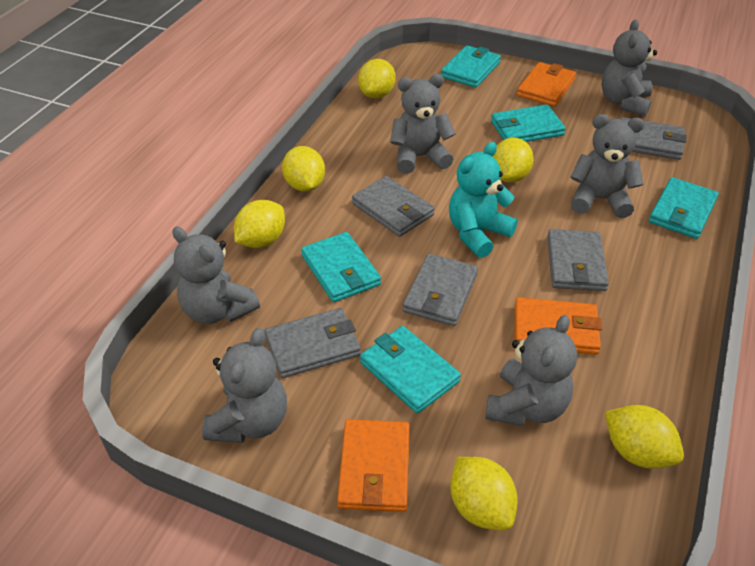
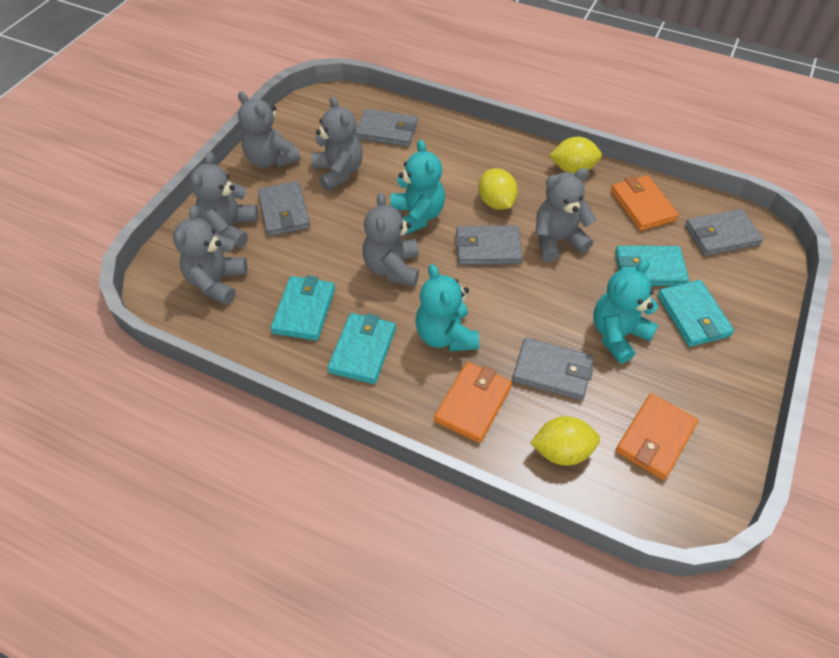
turquoise teddy bear: [449,142,518,258] = 1 -> [391,140,445,235] [415,264,479,351] [593,260,658,364] = 3
turquoise wallet: [301,232,381,302] [360,326,461,413] [441,45,501,88] [491,104,566,142] [649,177,719,239] = 5 -> [271,275,335,341] [327,313,396,384] [615,246,689,286] [657,280,734,347] = 4
yellow lemon: [234,200,285,248] [282,146,325,192] [358,59,396,99] [450,457,518,530] [493,138,534,183] [605,405,684,469] = 6 -> [478,168,518,210] [530,416,600,466] [549,137,602,174] = 3

